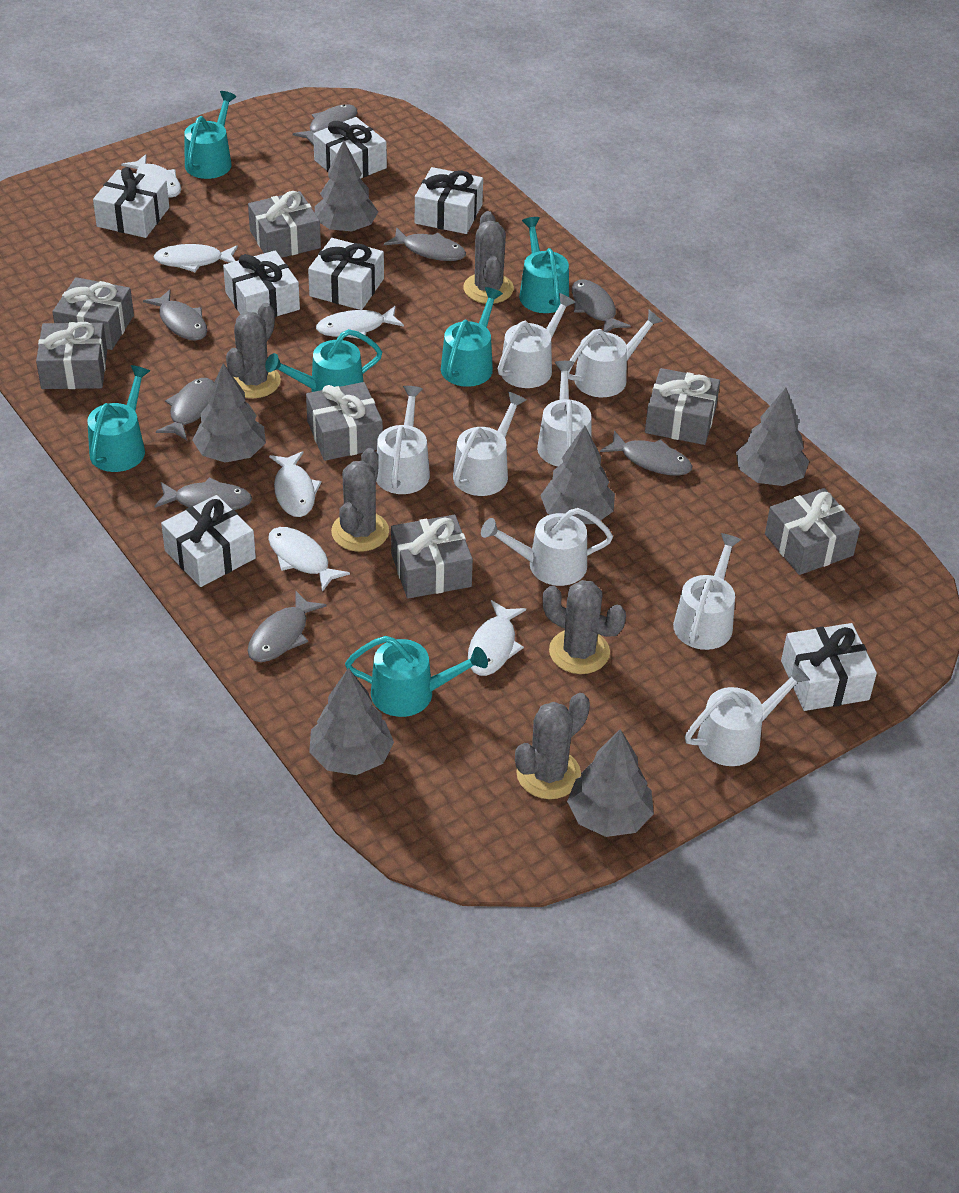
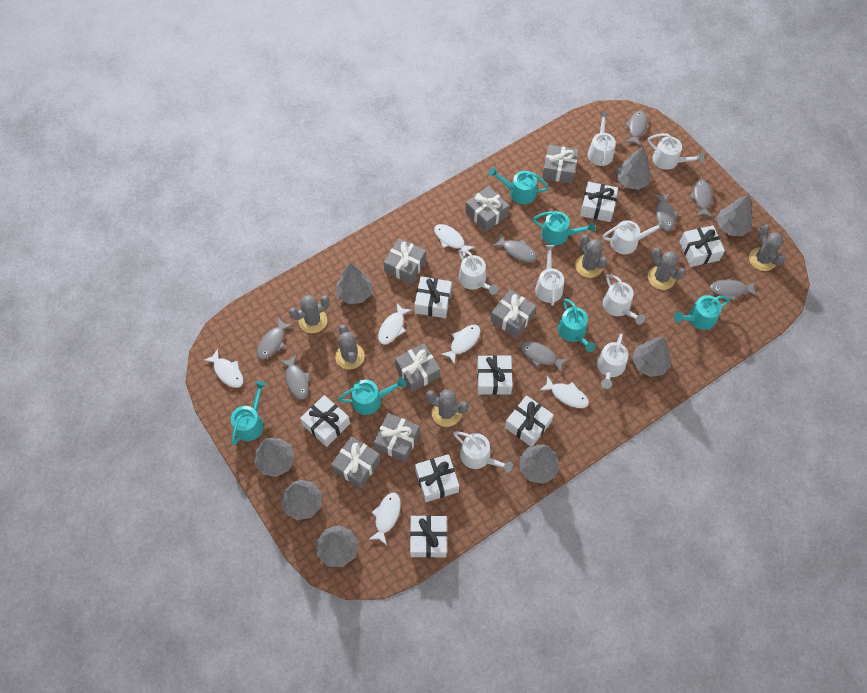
grey cactus: [226,303,281,398] [331,448,389,552] [463,211,514,304] [515,693,590,799] [543,580,626,674] = 5 -> [289,295,330,333] [335,324,365,370] [426,390,469,427] [575,235,607,278] [648,248,686,290] [749,224,786,271] = 6
grey tree: [192,363,266,463] [309,668,394,775] [315,140,378,232] [540,426,615,524] [567,729,654,837] [736,388,809,486] = 6 -> [254,438,295,477] [281,480,322,520] [316,525,358,567] [335,263,373,304] [519,444,560,484] [616,147,651,190] [632,337,671,377] [716,194,752,236] = 8
white gift: [93,167,169,238] [161,495,256,587] [223,250,300,317] [308,238,384,310] [313,117,387,179] [415,167,483,234] [781,623,877,711] = 7 -> [300,395,350,447] [410,515,447,558] [414,276,452,318] [415,454,459,502] [477,355,513,395] [505,395,554,446] [580,182,618,222] [680,226,725,267] = 8

